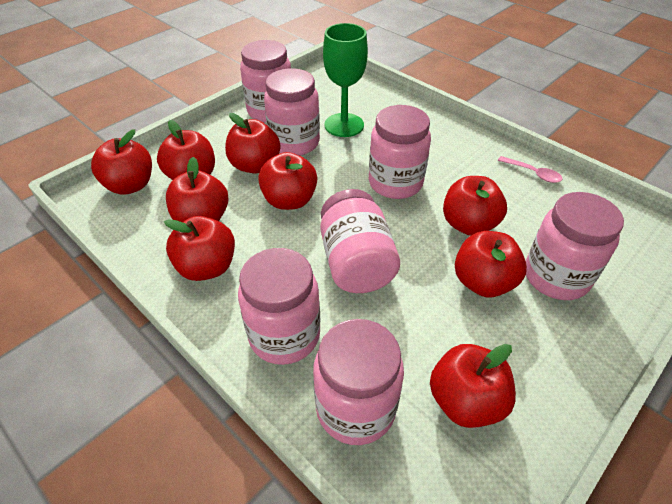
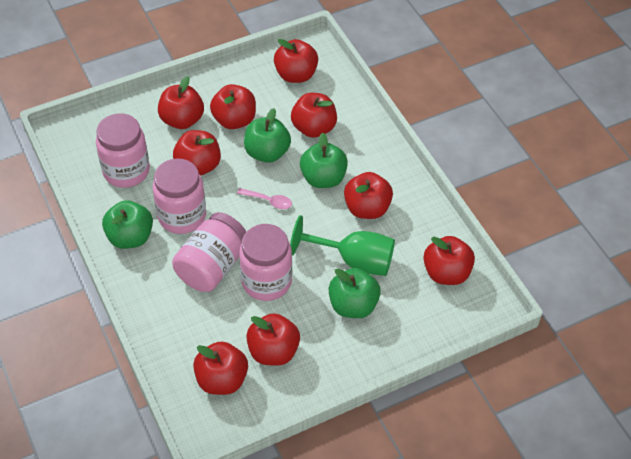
green apple: none = 0 -> [102,200,153,249] [244,108,291,163] [300,133,348,188] [329,268,381,318] = 4
pink jar: [238,248,320,365] [240,40,291,123] [264,68,320,156] [313,319,404,445] [321,189,400,293] [369,105,431,199] [526,192,624,300] = 7 -> [96,113,150,188] [153,158,206,234] [172,212,246,292] [239,224,292,301] = 4

